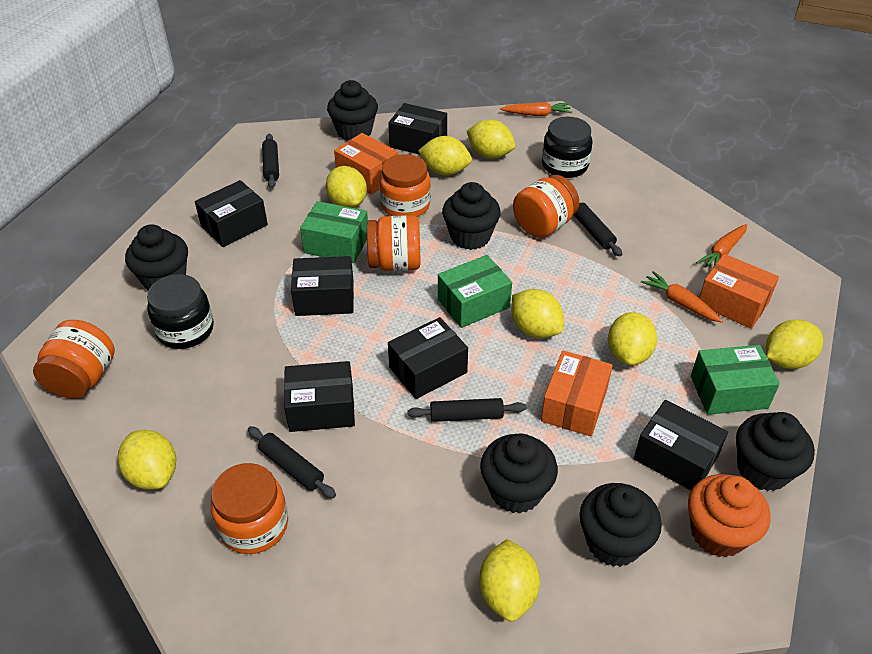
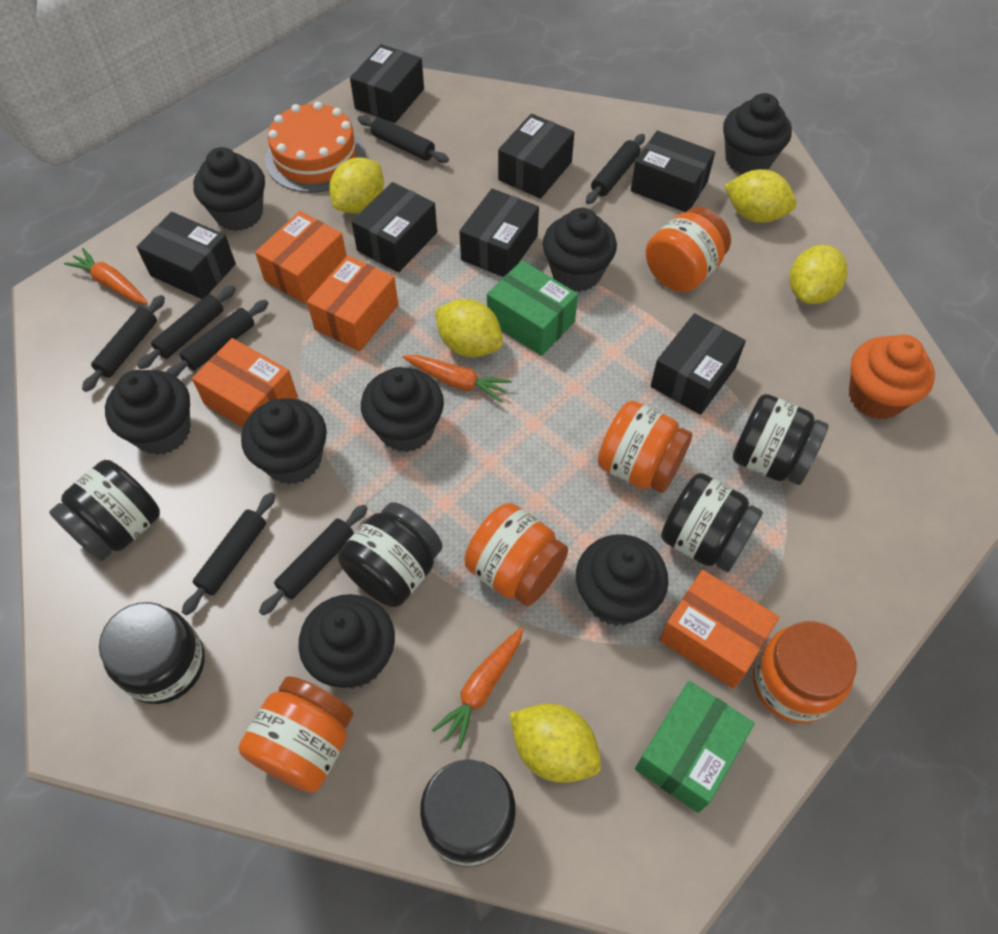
black box: [195,180,268,247] [284,361,355,432] [291,256,354,316] [388,103,447,155] [388,317,468,399] [634,400,728,490] = 6 -> [137,212,236,299] [350,44,424,123] [352,182,437,273] [459,189,539,277] [498,114,574,199] [631,131,715,212] [651,313,746,415] = 7
black cupcake: [125,224,188,290] [327,80,378,141] [442,182,501,250] [480,433,558,514] [580,483,662,567] [736,412,815,491] = 6 -> [105,370,191,455] [193,147,265,231] [241,398,327,484] [298,594,395,689] [361,367,444,452] [543,208,617,292] [576,534,669,626] [723,93,792,174] = 8
black jar: [147,274,214,349] [542,117,592,178] = 2 -> [49,460,160,562] [99,602,205,704] [338,502,442,607] [420,759,516,867] [661,473,763,572] [733,394,829,485] = 6
black rolling pin: [248,426,336,498] [262,134,279,188] [407,398,526,422] [574,203,622,257] = 4 -> [82,295,165,392] [137,285,236,369] [166,300,269,377] [182,492,275,615] [259,505,367,615] [358,115,449,163] [586,134,645,204] = 7
green box: [300,201,368,263] [438,255,512,328] [691,345,780,415] = 3 -> [487,261,578,356] [635,681,755,813] = 2
orange box: [334,133,398,194] [541,351,613,436] [699,254,779,329] = 3 -> [192,338,298,427] [255,211,347,304] [307,255,398,351] [660,570,779,689] = 4
orange cake: none = 0 -> [265,102,365,193] = 1
yellow lemon: [118,430,176,490] [326,166,367,208] [418,136,472,175] [467,119,515,159] [479,539,540,621] [511,289,564,338] [608,312,657,366] [766,320,823,369] = 8 -> [329,158,384,213] [435,299,503,357] [510,703,601,783] [724,169,797,223] [790,245,848,304] = 5

